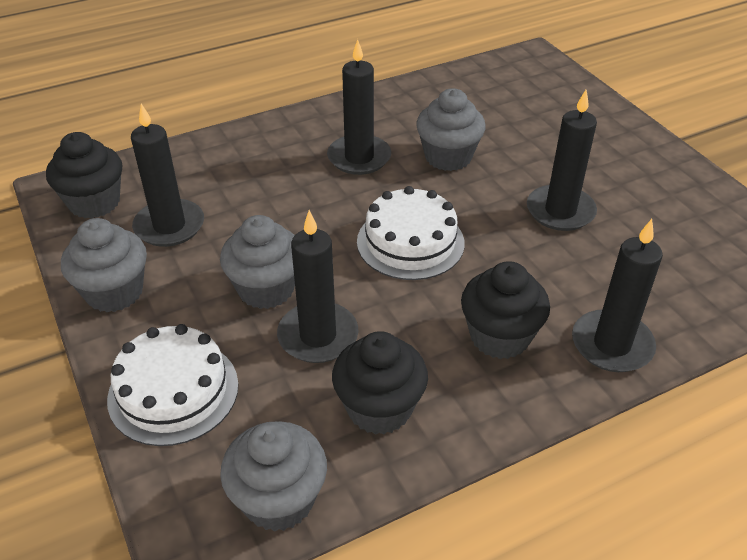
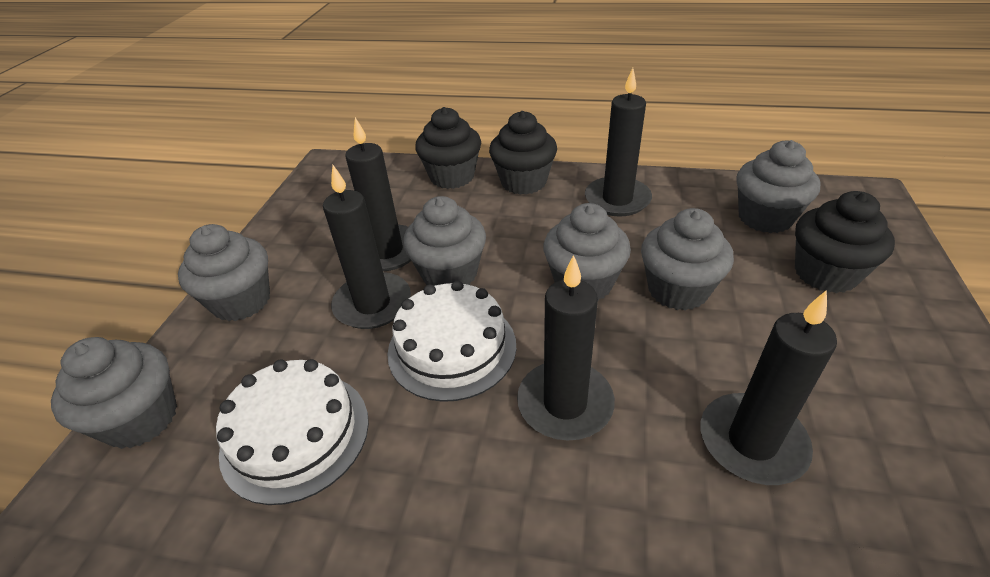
grey cupcake: [61,218,147,312] [220,215,295,309] [220,421,327,532] [416,88,486,171] = 4 -> [51,337,177,449] [178,224,270,321] [403,196,486,286] [543,203,631,300] [641,208,734,310] [736,140,820,233] = 6

